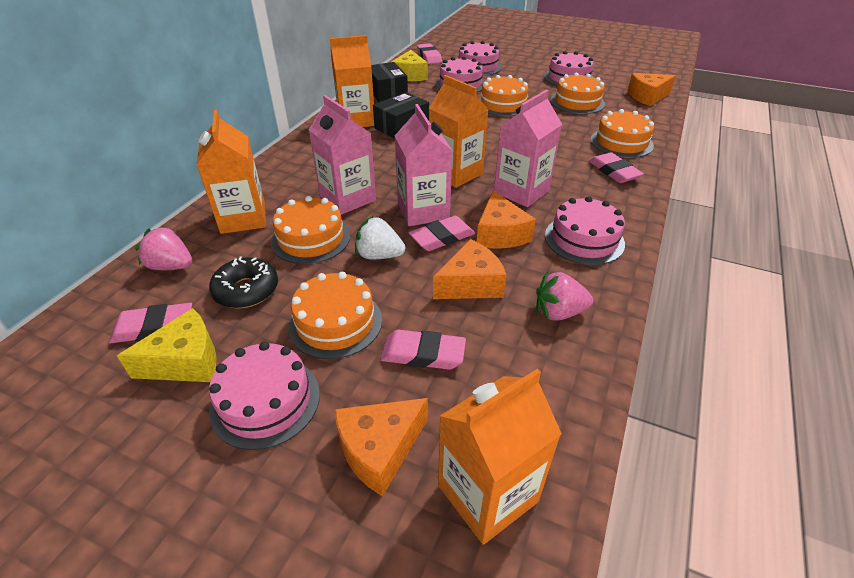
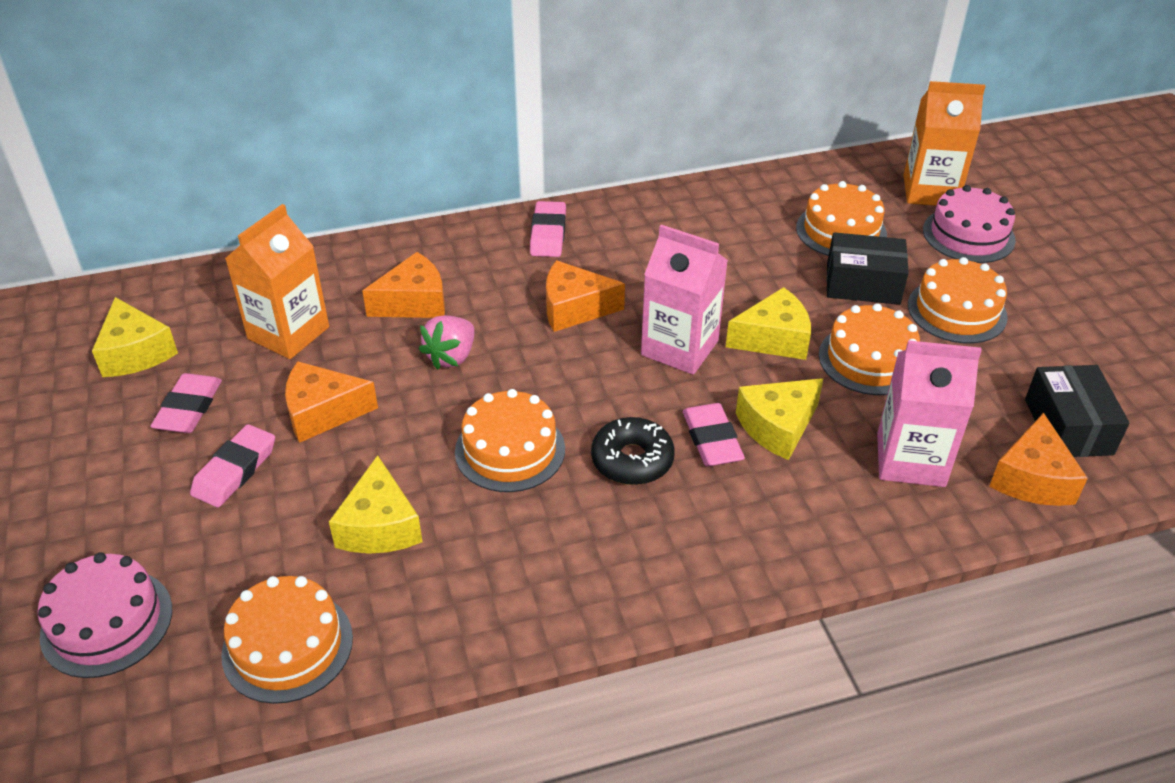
orange carton: [196,110,266,234] [330,35,374,127] [429,75,489,188] [438,369,562,545] = 4 -> [225,204,329,359] [903,81,986,206] = 2
pink cake: [209,342,320,450] [436,56,485,92] [458,41,502,76] [544,51,594,86] [545,196,625,265] = 5 -> [38,552,172,678] [923,185,1016,263] = 2
pink carton: [309,95,376,215] [395,104,452,226] [494,90,562,207] = 3 -> [641,225,728,375] [877,340,982,487] = 2
pink eraser: [109,303,192,343] [380,330,466,370] [408,216,475,251] [417,43,442,64] [589,152,644,183] = 5 -> [150,373,222,433] [190,424,275,507] [530,201,566,257] [683,403,745,466] = 4
pink strawberry: [135,226,192,270] [536,271,593,321] = 2 -> [419,315,474,370] = 1
white strawberry: [355,216,406,259] = 1 -> none = 0
yellow cheese: [117,308,217,382] [392,50,428,81] = 2 -> [92,297,178,377] [329,455,423,554] [726,287,811,360] [736,378,824,460] = 4

